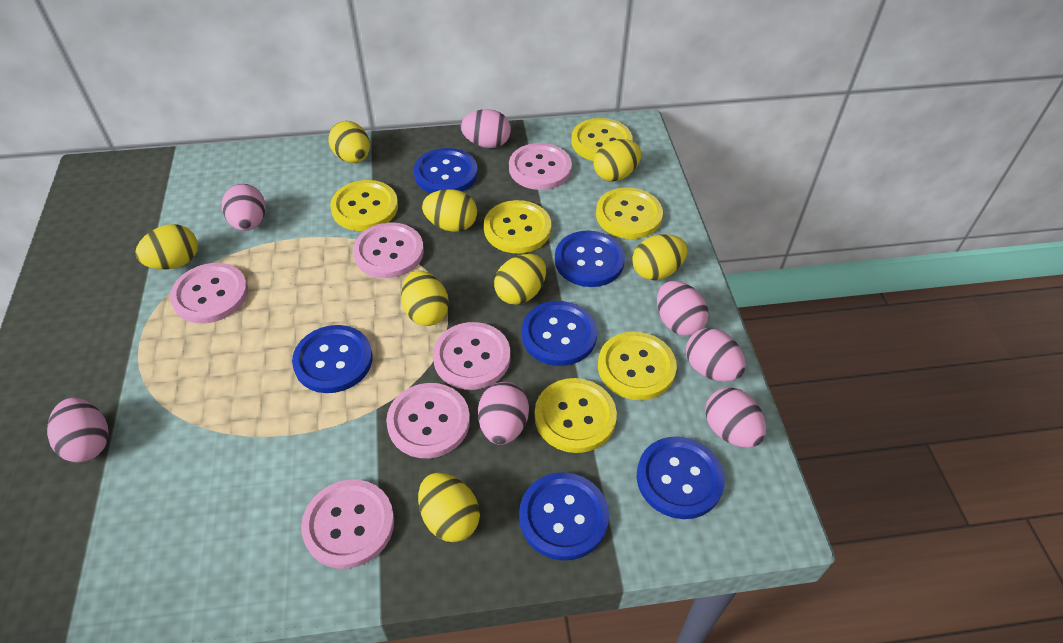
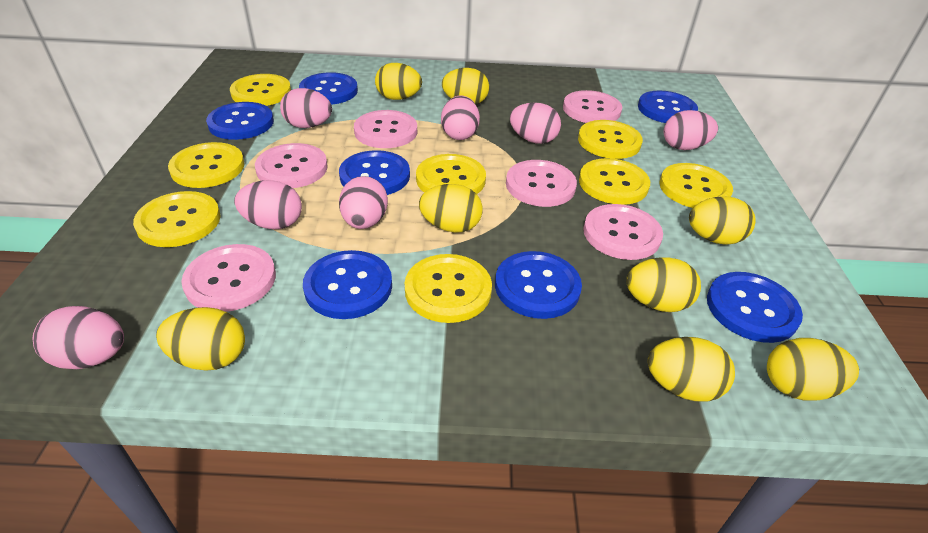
blue button: [292,325,373,393] [414,148,478,193] [519,472,609,561] [522,301,597,366] [555,231,625,287] [637,436,725,519] = 6 -> [206,102,274,140] [299,72,358,105] [303,250,392,319] [339,150,410,195] [495,251,582,319] [638,90,698,123] [707,272,803,343] = 7
yellow button: [330,180,398,231] [484,200,551,253] [535,378,617,453] [571,118,633,161] [596,187,663,239] [598,332,677,400] = 6 -> [133,191,221,247] [168,142,244,188] [230,74,291,106] [405,254,492,323] [416,154,486,194] [578,120,643,159] [579,158,650,205] [659,163,733,208] = 8

